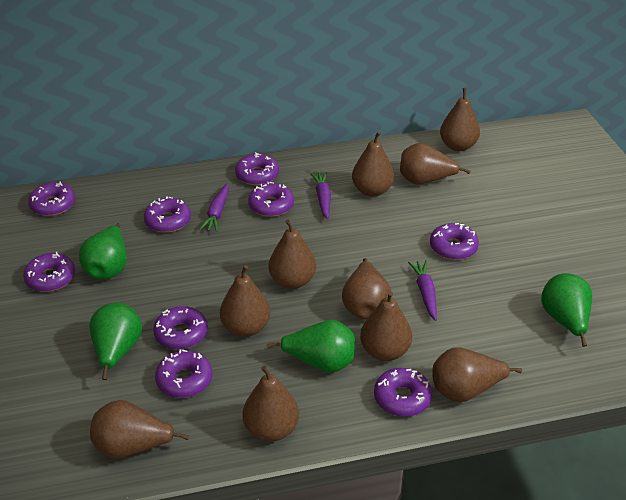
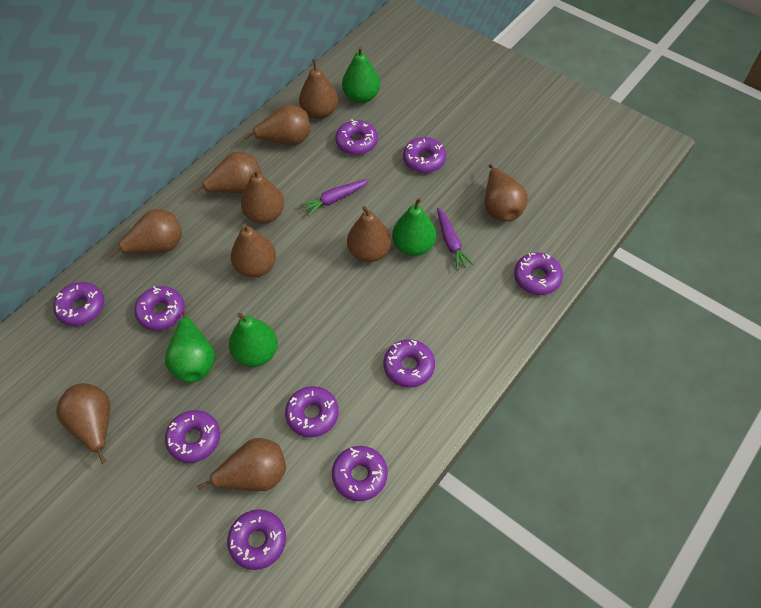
purple carrot: [200,183,229,232] [310,172,331,219] [408,260,437,321] = 3 -> [300,179,369,216] [437,208,474,270] = 2
purple donut: [23,252,75,292] [28,181,76,216] [144,196,191,233] [153,306,208,350] [155,349,212,398] [235,152,279,185] [248,182,294,217] [374,368,432,417] [430,223,479,260] = 9 -> [53,282,104,326] [134,286,185,331] [165,410,220,463] [227,509,286,570] [285,386,339,437] [332,446,388,501] [335,119,378,155] [384,339,435,387] [403,137,446,173] [514,252,563,295] = 10

